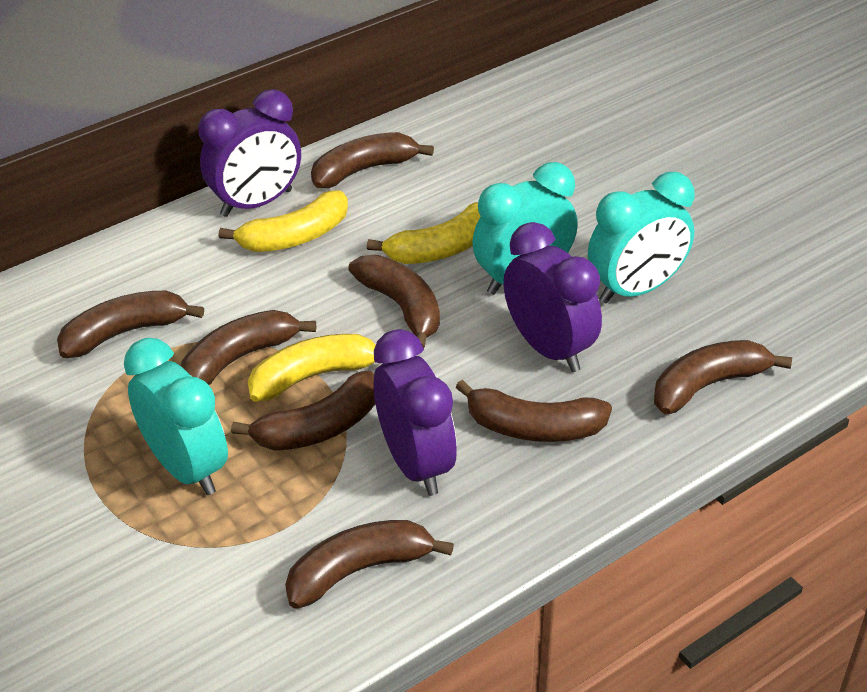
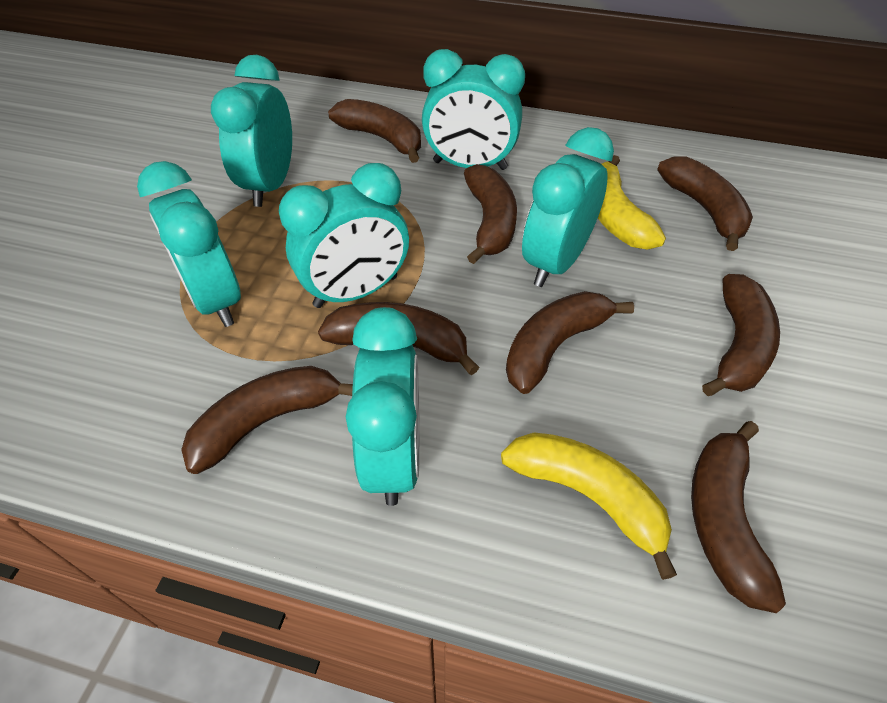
purple clock: [199,89,301,217] [374,329,457,496] [503,222,602,372] = 3 -> none = 0
turquoise clock: [124,338,228,495] [472,162,578,295] [588,172,695,304] = 3 -> [137,161,241,327] [211,55,292,207] [279,163,409,308] [346,307,420,506] [422,49,525,170] [522,127,614,287] = 6
yellow banana: [219,191,348,252] [248,334,376,402] [367,202,480,264] = 3 -> [501,432,677,580] [598,155,666,250] = 2

